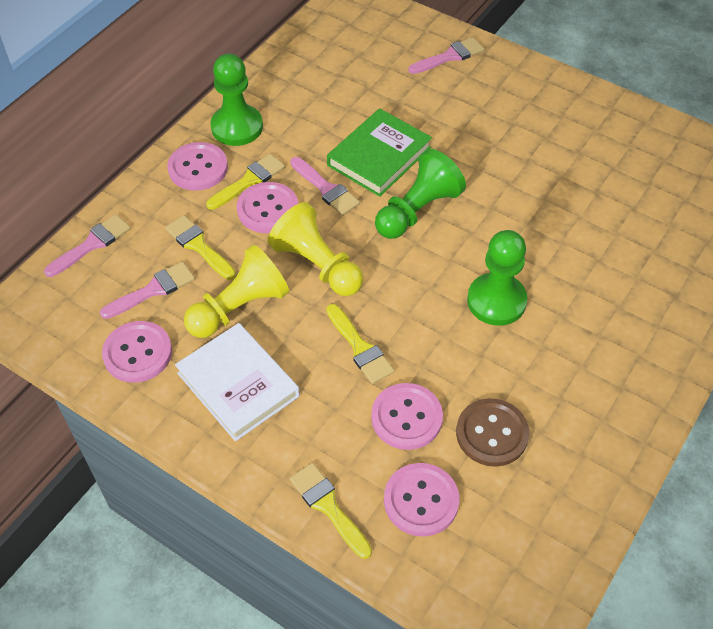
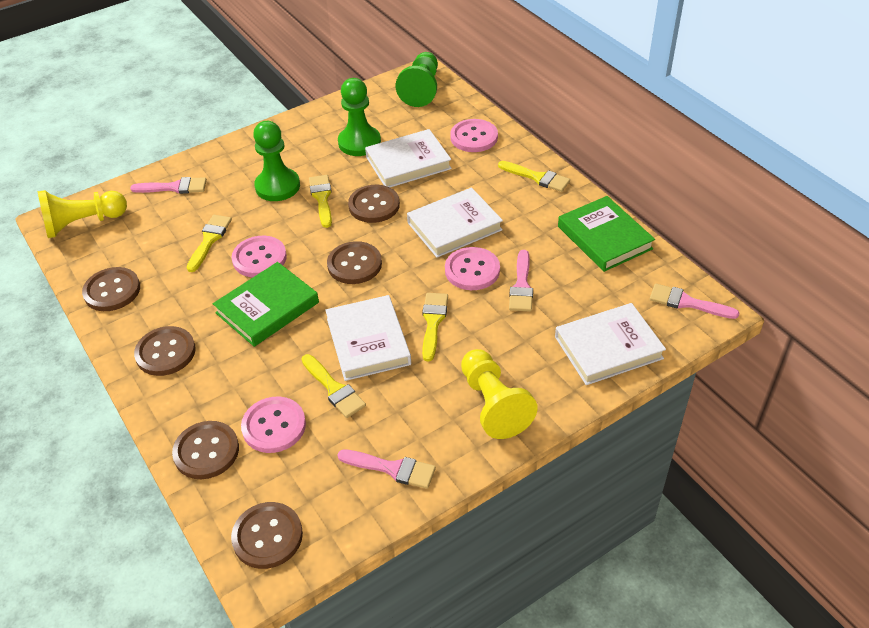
brown button: [456,398,529,467] = 1 -> [82,267,140,311] [134,326,196,376] [172,421,239,479] [231,502,303,569] [327,241,382,284] [348,185,400,223] = 6
green book: [327,108,432,197] = 1 -> [213,262,319,347] [558,196,655,272] = 2
pink button: [102,321,172,383] [167,142,228,191] [237,182,298,233] [371,383,443,450] [384,463,459,537] = 5 -> [232,236,287,277] [241,397,306,453] [445,247,500,290] [450,119,498,152] = 4
white book: [175,323,300,441] = 1 -> [325,295,411,381] [365,129,452,187] [407,187,503,258] [555,303,666,385] = 4
yellow brush: [165,215,236,280] [206,154,285,210] [290,463,372,559] [326,304,394,384] = 4 -> [186,215,232,272] [302,354,366,418] [309,175,332,228] [422,293,448,361] [498,161,570,192] = 5

